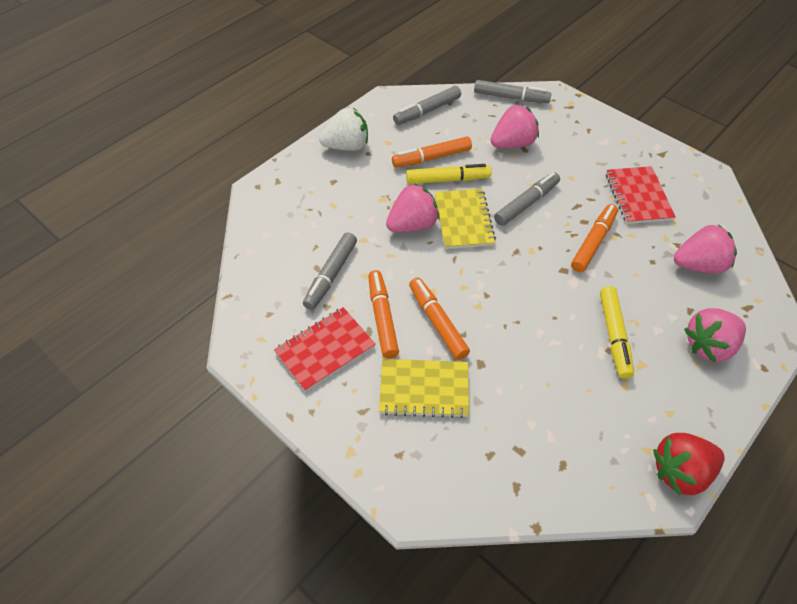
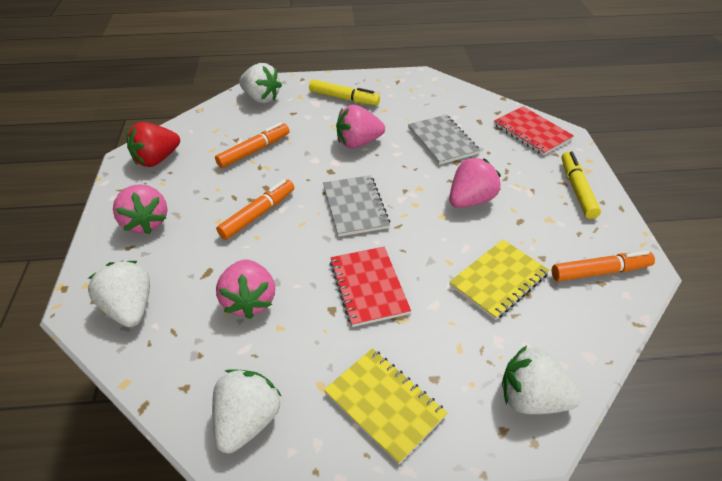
grey marker: [303,232,357,310] [393,86,461,125] [474,80,551,103] [494,172,560,226] = 4 -> none = 0
grey notebook: none = 0 -> [323,175,390,237] [408,115,480,165] = 2
orange marker: [368,270,399,358] [392,136,472,168] [409,277,470,360] [571,204,618,272] = 4 -> [215,122,289,168] [216,179,294,240] [552,251,655,281] = 3
white strawberry: [319,108,368,151] = 1 -> [88,261,150,327] [212,369,282,453] [239,63,282,103] [502,345,582,414] = 4

